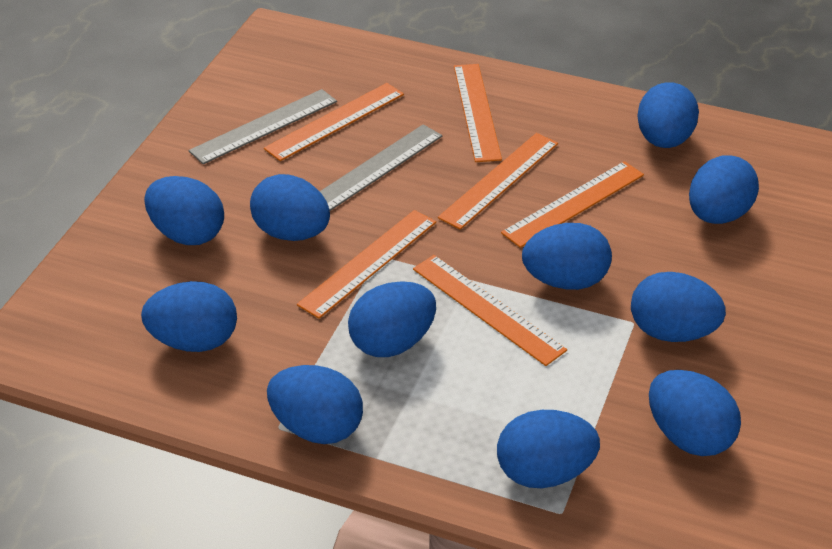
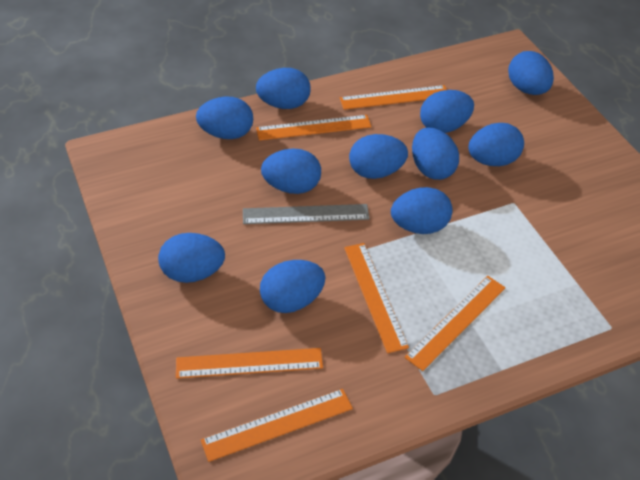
grey ruler: [189,89,337,164] [319,124,442,211] = 2 -> [243,204,369,224] = 1

